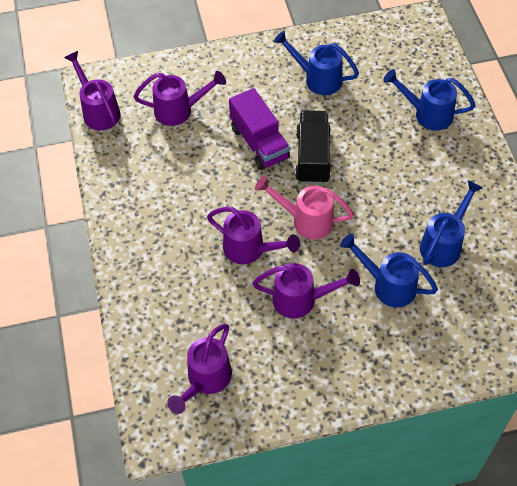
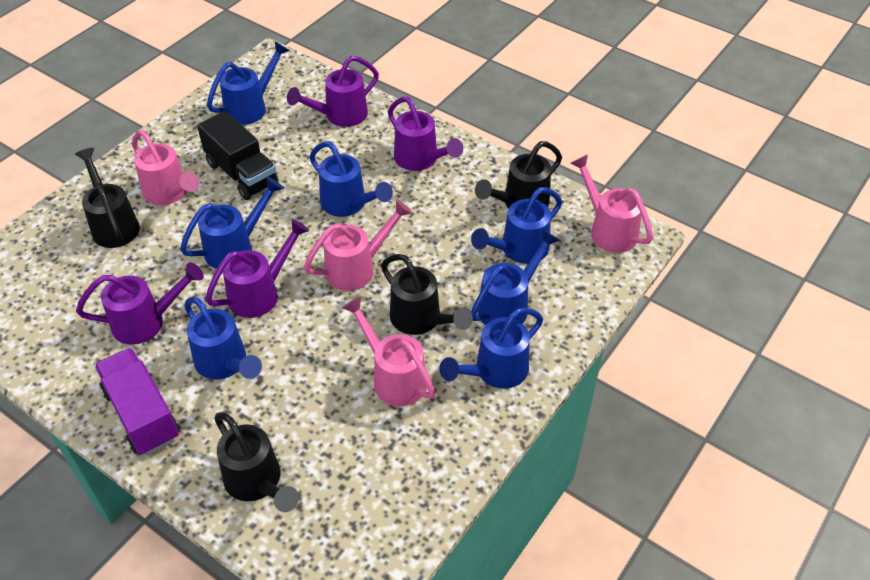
black watering can: none = 0 -> [75,148,140,248] [214,412,299,512] [381,254,473,335] [475,141,562,208] = 4
blue watering can: [274,31,359,95] [340,234,438,308] [383,69,475,131] [420,180,483,267] = 4 -> [180,177,284,269] [184,297,262,380] [207,41,290,125] [309,142,393,217] [439,307,543,389] [471,187,562,264] [471,229,560,325] = 7
pink watering can: [255,176,354,239] = 1 -> [132,130,199,205] [304,200,412,291] [342,296,436,406] [570,155,653,253] = 4
purple watering can: [64,51,121,130] [134,71,226,126] [167,324,232,414] [207,207,300,264] [252,263,360,319] = 5 -> [76,262,204,345] [205,219,309,318] [287,56,379,127] [388,97,463,171] = 4

